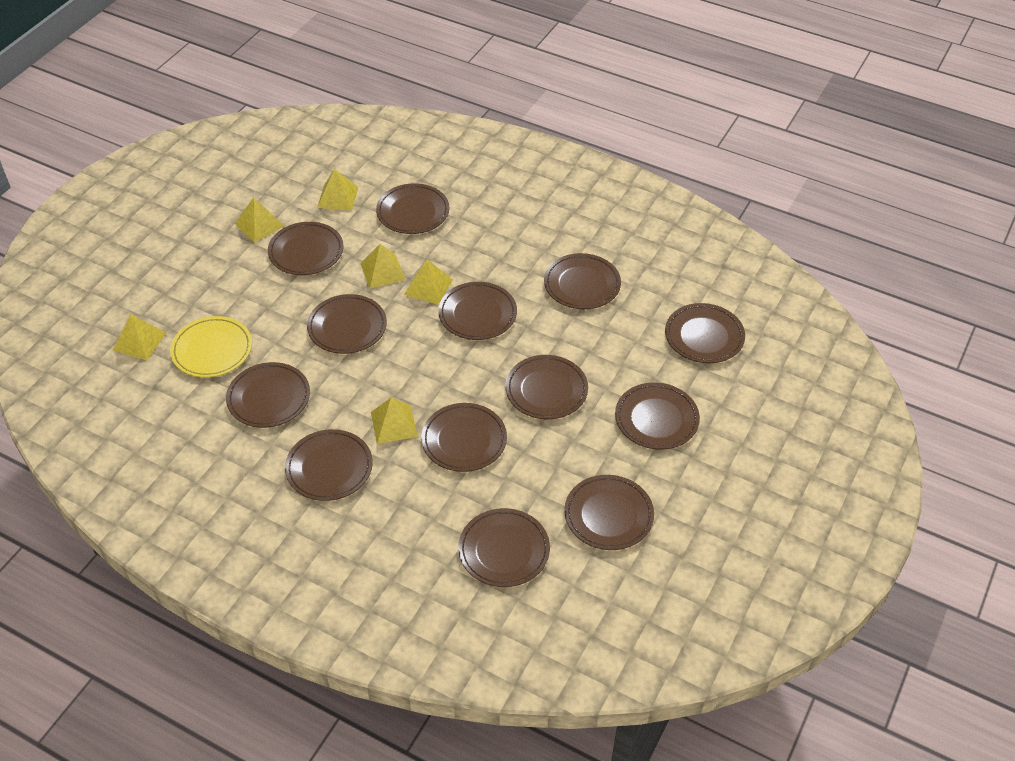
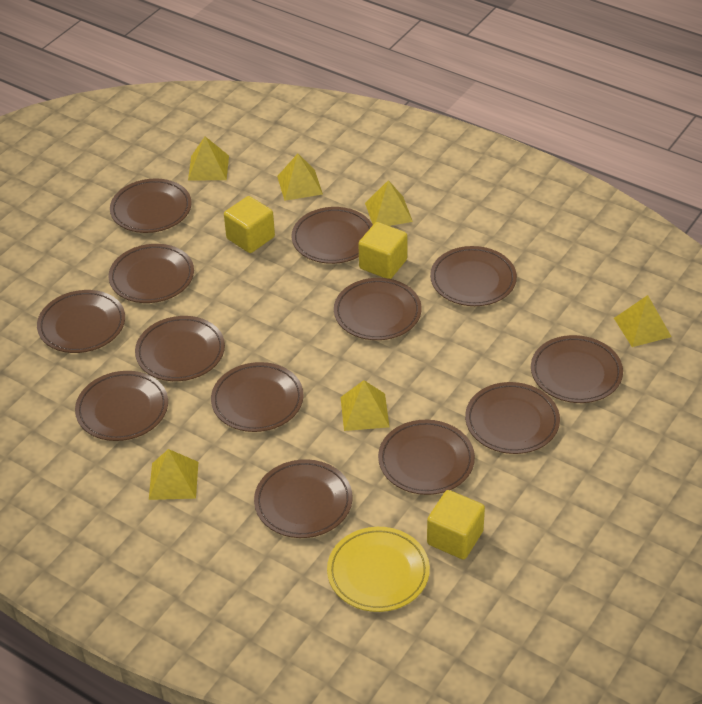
yellow cube: none = 0 -> [224,196,275,253] [358,222,408,279] [427,490,485,560] = 3

